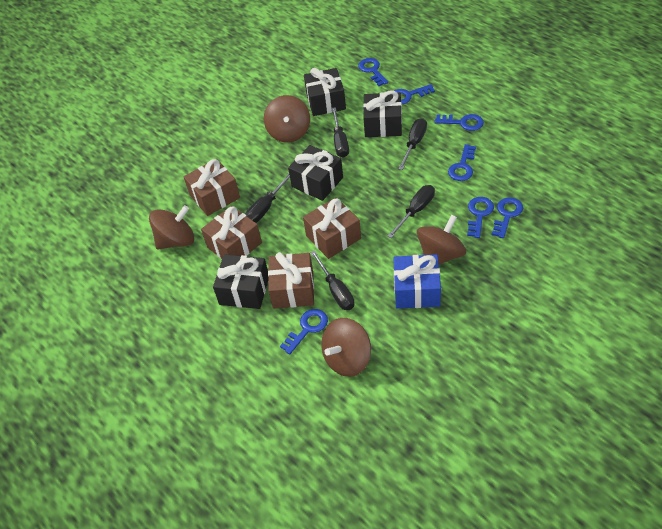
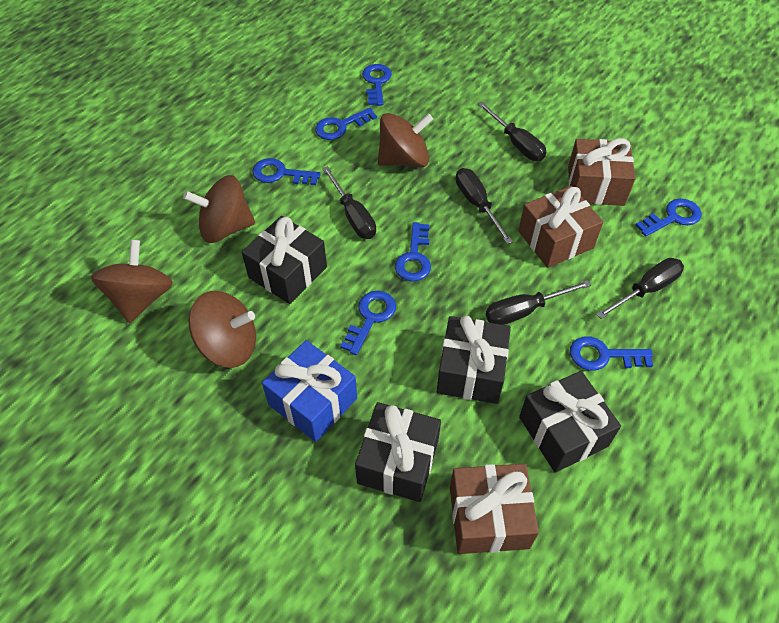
brown gift: [184,159,240,216] [201,206,262,259] [268,252,314,309] [303,197,361,259] = 4 -> [450,463,539,554] [518,186,603,268] [568,138,636,206] = 3

